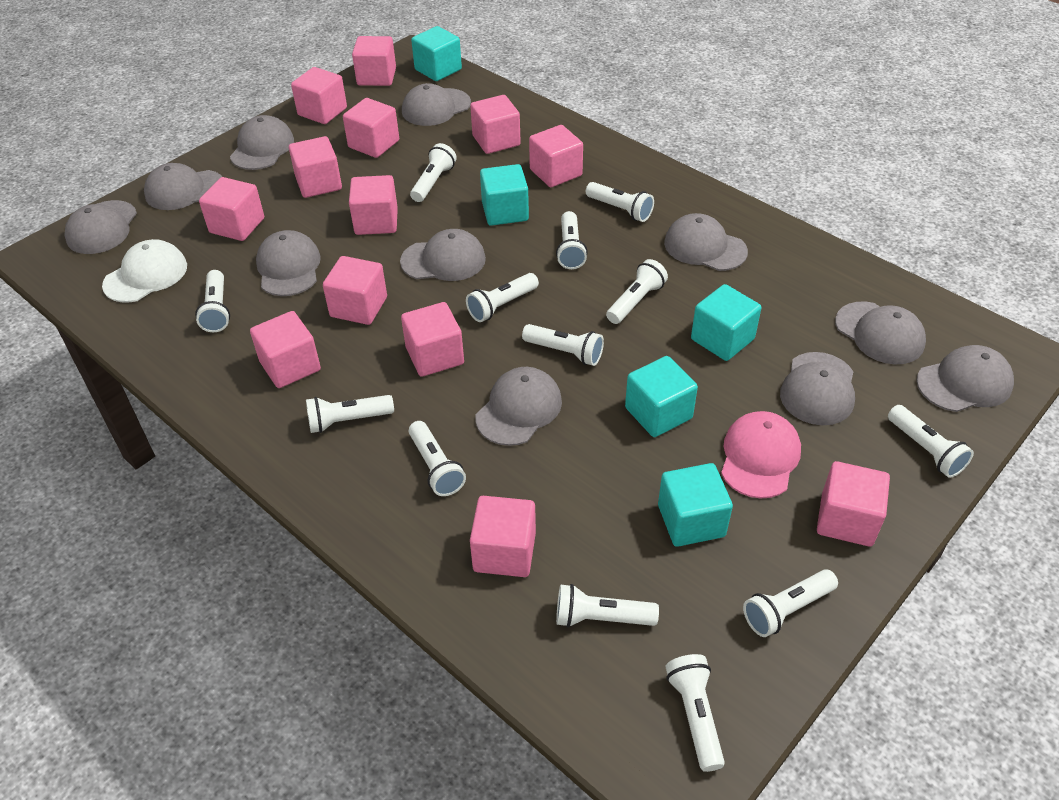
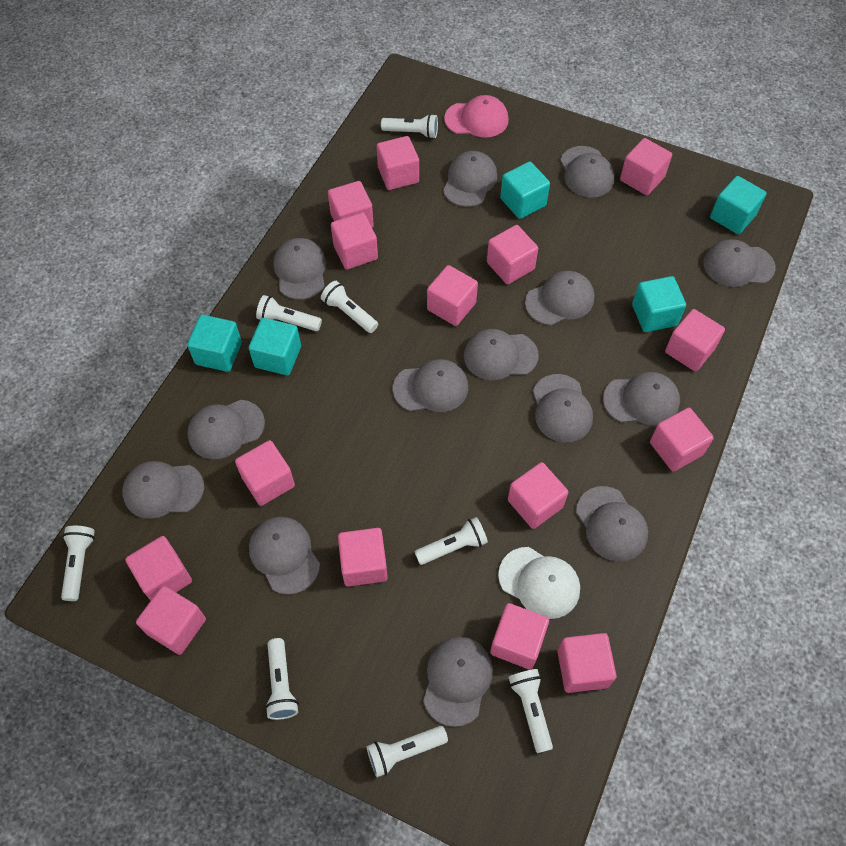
grey cap: [65,200,137,254] [144,163,222,210] [230,115,294,170] [256,230,321,296] [400,229,486,281] [402,83,471,126] [476,367,562,446] [664,213,748,271] [780,352,855,425] [835,301,926,365] [916,345,1014,412] = 11 -> [122,461,204,519] [187,400,265,459] [249,517,320,595] [273,238,326,300] [393,359,468,412] [423,637,493,727] [443,151,497,207] [464,329,539,380] [525,271,595,326] [533,374,593,443] [560,146,615,198] [576,486,648,562] [603,372,680,425] [704,239,775,287] = 14
pink cube: [199,177,264,241] [250,311,321,388] [289,136,342,198] [291,67,347,124] [323,256,387,325] [343,98,399,158] [349,175,398,235] [352,36,396,86] [401,302,464,377] [470,95,521,154] [470,496,536,577] [529,125,583,187] [817,461,890,547] = 13 -> [125,536,192,600] [136,586,206,655] [235,440,295,506] [328,181,374,228] [331,212,378,270] [338,528,388,587] [377,136,419,190] [427,265,478,326] [487,225,538,284] [490,603,549,670] [508,462,568,529] [557,633,617,693] [620,138,672,195] [650,408,714,472] [665,309,725,371] = 15
white flashlight: [195,270,230,332] [306,395,394,433] [409,421,466,496] [410,143,457,202] [466,273,539,322] [522,324,604,366] [556,211,588,269] [556,584,659,628] [586,182,654,222] [606,259,668,324] [666,654,725,772] [743,569,838,637] [888,405,974,478] = 13 -> [61,526,95,601] [256,295,322,331] [265,638,299,720] [321,281,378,333] [367,726,448,777] [381,114,438,139] [415,517,488,565] [509,669,553,753] = 8

